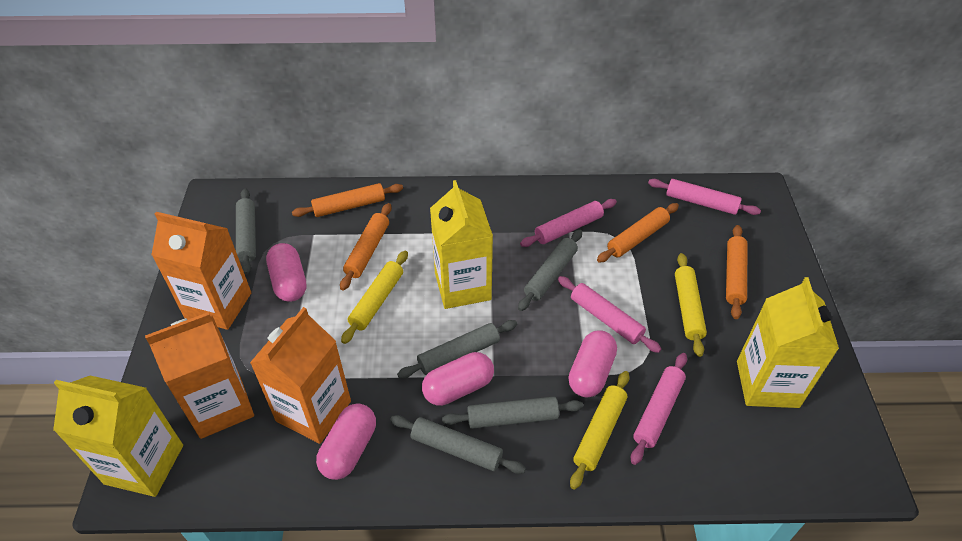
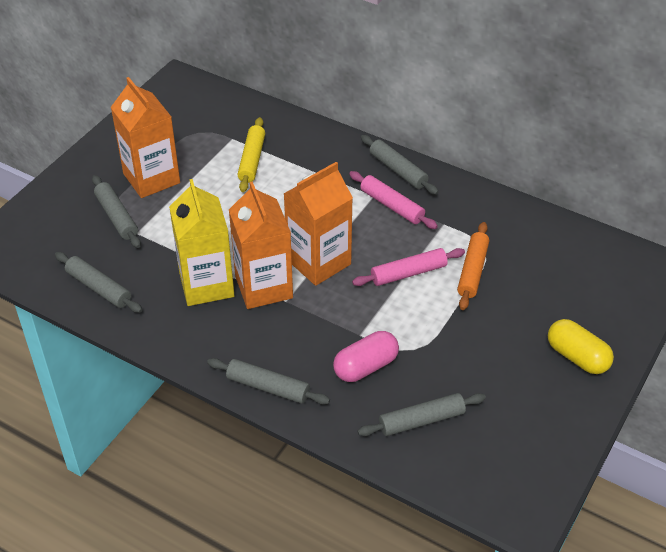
orange rolling pin: [292,183,403,217] [340,203,392,291] [597,203,679,263] [726,225,747,319] = 4 -> [457,222,489,310] = 1
pink capsule: [266,243,307,302] [316,403,376,480] [422,352,494,406] [568,330,617,398] = 4 -> [333,331,399,382] = 1
pink rolling pin: [520,199,617,247] [558,276,661,353] [631,353,687,465] [648,179,761,215] = 4 -> [349,171,438,229] [352,248,465,286] = 2
yellow capsule: none = 0 -> [548,319,614,374] = 1
yellow carton: [53,376,183,497] [430,180,493,309] [737,277,839,408] = 3 -> [169,179,235,306] = 1
yellow rolling pin: [341,251,408,344] [570,371,629,490] [675,253,707,357] = 3 -> [238,117,265,192] = 1

